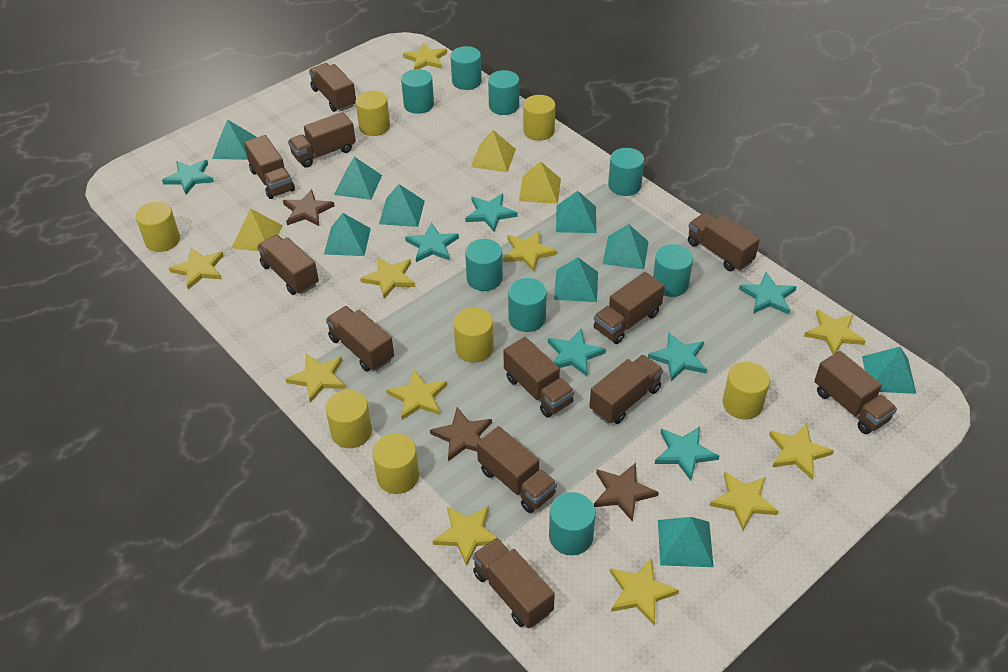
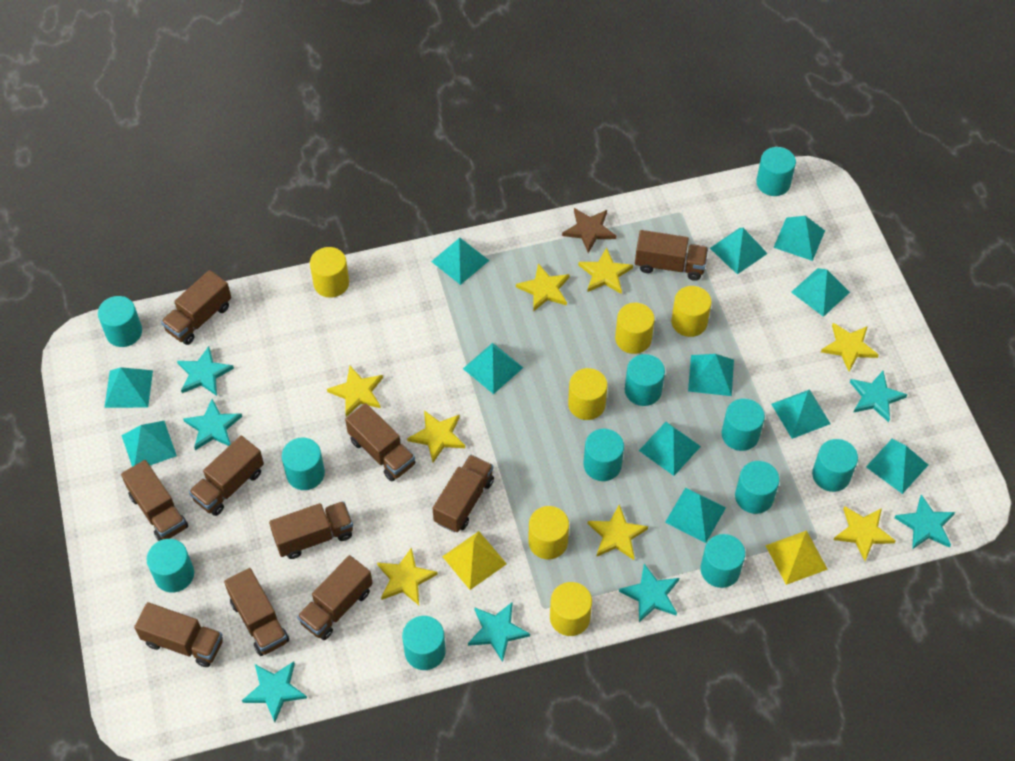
brown star: [283,189,334,226] [430,407,492,461] [594,463,659,522] = 3 -> [562,208,616,253] = 1
brown truck: [244,135,295,199] [257,235,319,295] [288,112,356,168] [309,63,356,112] [326,306,394,372] [472,538,555,628] [477,426,557,513] [503,337,574,418] [589,355,663,424] [594,272,665,344] [688,212,760,271] [814,351,897,434] = 12 -> [121,460,188,541] [134,602,223,667] [161,270,231,345] [189,435,264,516] [224,568,289,656] [269,501,353,559] [297,555,373,640] [345,403,415,481] [433,454,494,532] [635,230,708,281] = 10
turquoise cylinder: [401,69,434,114] [450,46,482,90] [465,239,503,291] [488,70,519,115] [508,278,547,332] [549,492,596,555] [608,148,644,196] [653,244,693,297] = 8 -> [98,296,142,347] [147,539,194,592] [282,437,325,490] [402,616,446,670] [583,429,624,481] [625,354,665,406] [700,534,745,588] [722,398,765,451] [735,461,780,514] [756,147,796,196] [812,439,858,492] = 11
turquoise pyramid: [212,119,256,160] [324,213,371,256] [334,157,382,200] [379,184,425,227] [554,257,598,302] [556,191,596,233] [603,224,649,270] [658,517,714,567] [862,347,916,394] = 9 -> [104,367,153,408] [121,421,177,467] [431,238,489,285] [463,343,523,394] [639,422,701,476] [665,487,726,543] [688,354,734,396] [710,228,768,274] [771,389,831,439] [773,216,825,261] [791,268,850,317] [866,439,928,494] = 12
yellow cylinder: [136,202,180,252] [325,390,372,448] [356,91,390,136] [372,433,419,494] [454,307,494,363] [523,95,555,141] [722,362,770,419] = 7 -> [310,247,349,298] [528,506,569,559] [550,582,592,636] [568,368,608,420] [615,303,655,354] [671,286,712,337] = 6
yellow pyramid: [232,208,283,251] [471,130,516,172] [519,161,561,204] = 3 -> [442,531,507,590] [765,530,828,585] = 2
yellow star: [169,248,224,290] [286,354,345,403] [360,257,415,299] [386,369,447,420] [403,42,447,69] [433,506,501,566] [503,231,557,272] [610,558,679,625] [710,472,779,531] [769,424,834,480] [804,309,865,354] = 11 -> [327,366,383,417] [377,547,438,605] [407,410,465,462] [516,263,570,312] [578,248,633,294] [588,504,648,560] [821,323,879,372] [834,506,896,561] = 8

